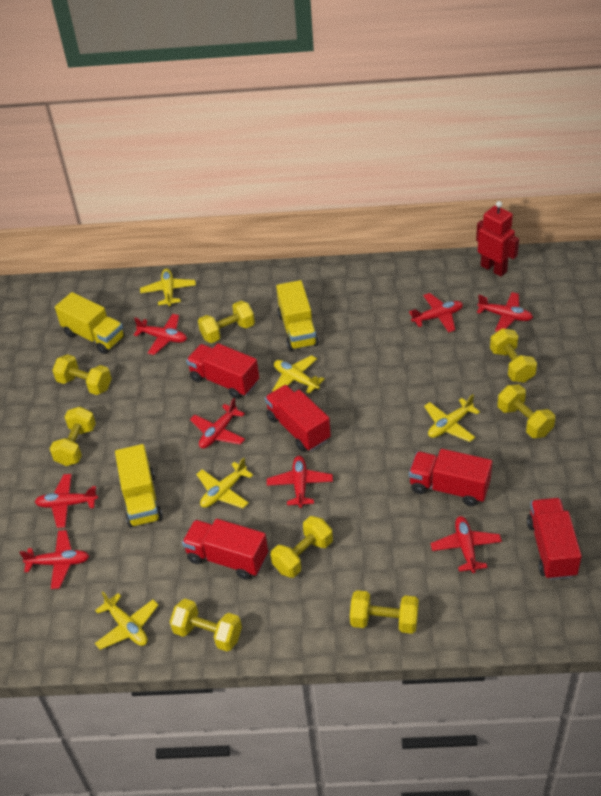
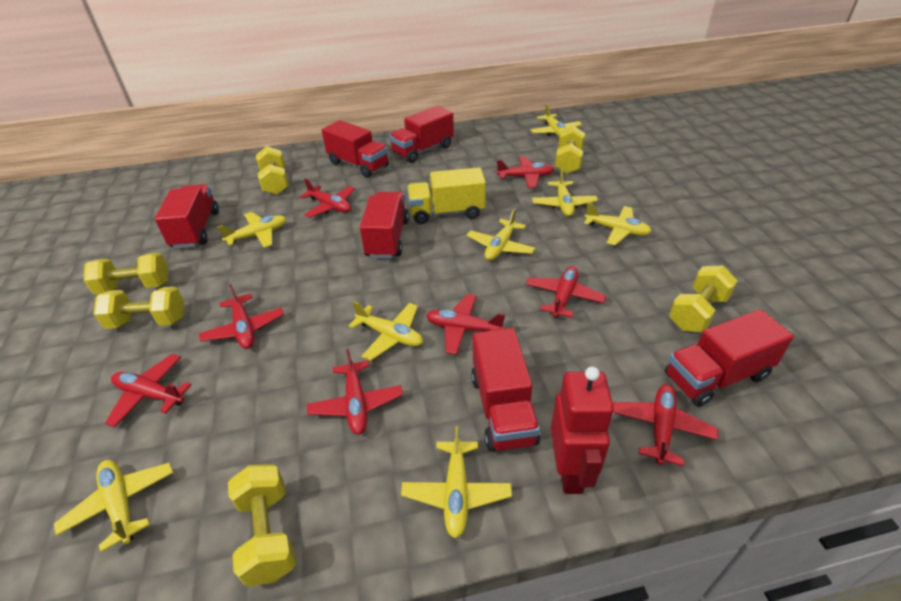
red truck: [182,519,268,580] [186,343,259,399] [265,385,331,452] [409,449,492,506] [527,498,582,580] = 5 -> [155,184,219,249] [322,120,389,178] [360,192,409,259] [389,106,454,163] [471,328,540,452] [665,309,794,407] = 6
yellow dumbbell: [50,407,96,466] [52,354,112,395] [170,599,242,651] [198,301,255,343] [271,516,333,578] [350,590,419,634] [490,328,537,383] [498,384,555,438] = 8 -> [84,252,168,295] [93,287,184,329] [228,464,296,587] [256,146,289,195] [555,126,585,174] [669,266,738,332] = 6
yellow plane: [95,591,158,650] [140,269,196,307] [196,458,253,508] [272,355,325,394] [424,394,480,442] = 5 -> [54,460,173,552] [218,212,286,248] [349,301,423,361] [401,426,512,538] [467,209,535,261] [530,104,582,137] [532,169,598,217] [584,202,652,245] = 8
yellow truck: [55,292,125,354] [115,444,163,528] [276,280,319,351] = 3 -> [407,167,486,224] = 1

